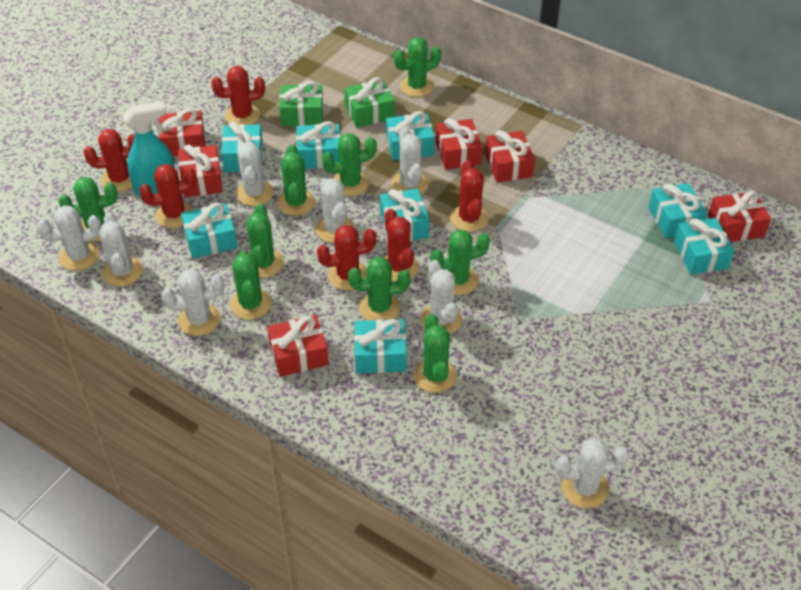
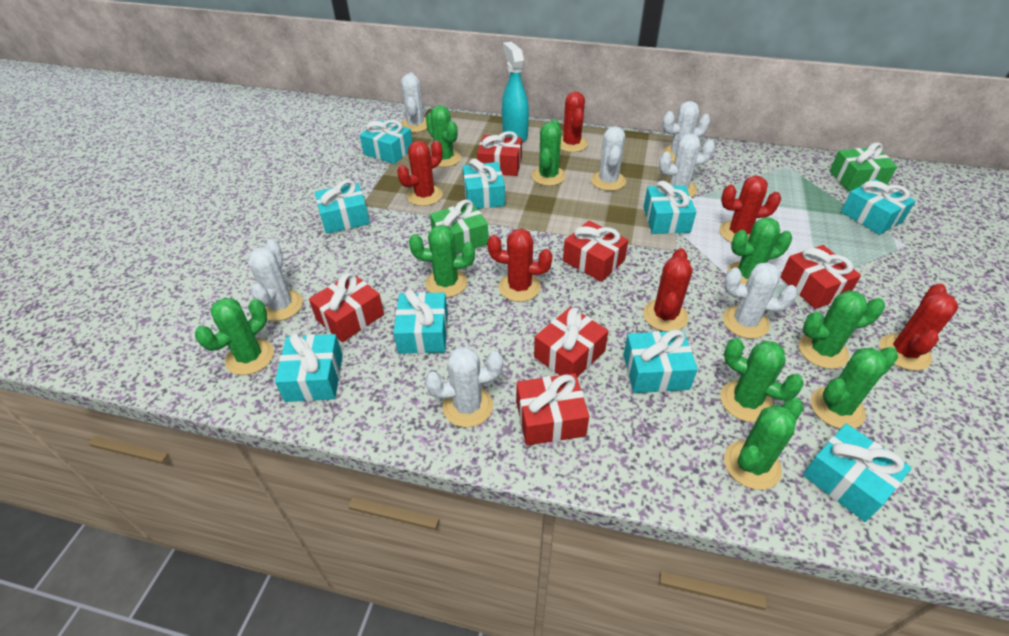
turquoise gift: [181,203,238,259] [221,121,263,172] [296,121,341,169] [354,319,407,373] [380,188,429,241] [386,111,435,160] [648,183,707,238] [674,218,735,275] = 8 -> [275,333,343,402] [315,180,370,234] [360,120,413,164] [393,289,448,354] [462,158,505,209] [623,329,698,393] [643,181,696,234] [803,424,911,522] [841,179,916,235] = 9
white cactus: [37,206,101,271] [99,212,143,286] [161,269,224,336] [236,142,273,206] [316,178,355,243] [391,127,429,195] [420,260,462,334] [556,438,630,508] = 8 -> [248,239,303,321] [401,73,427,132] [425,346,503,428] [591,126,626,191] [659,134,715,197] [662,101,710,162] [723,262,797,339] = 7

